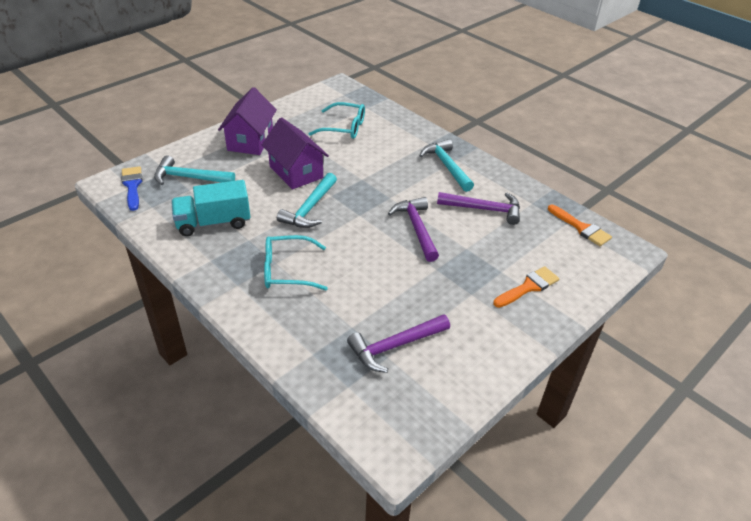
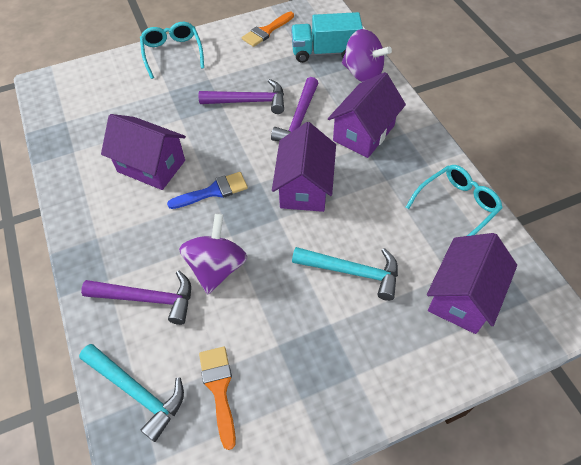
purple house: [218,87,277,155] [262,117,329,189] = 2 -> [101,114,186,190] [272,122,336,212] [328,72,406,158] [427,233,517,334] = 4
purple spinning top: none = 0 -> [179,214,247,294] [342,29,392,82] = 2
turquoise hammer: [154,155,235,185] [277,173,337,228] [420,139,474,192] = 3 -> [79,344,184,442] [292,247,398,301] = 2

